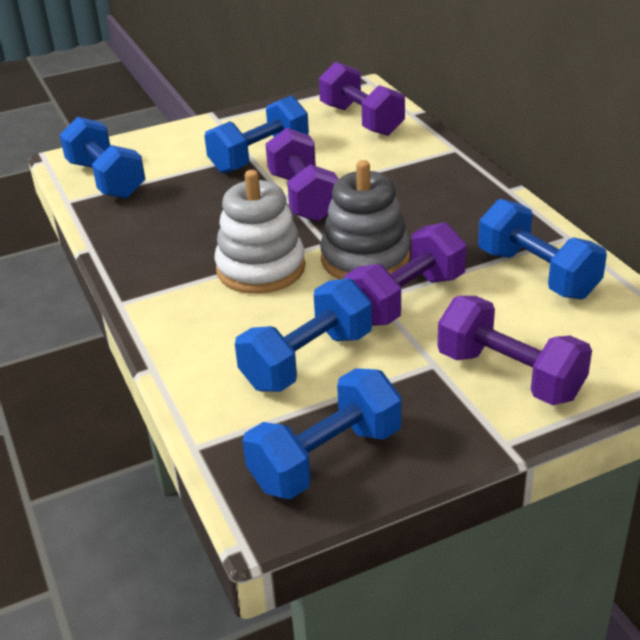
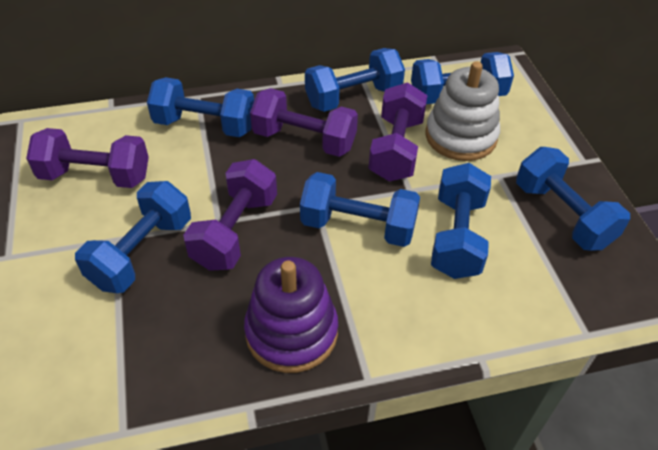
blue dumbbell: [60,117,146,199] [204,96,309,173] [235,278,372,392] [243,368,402,499] [478,199,607,299] = 5 -> [75,181,191,293] [147,77,254,137] [300,172,420,247] [305,48,405,112] [411,52,514,104] [431,163,491,279] [516,147,630,251] = 7
grey stacking toy: [320,160,410,279] = 1 -> none = 0
purple stacking toy: none = 0 -> [244,257,338,373] = 1

